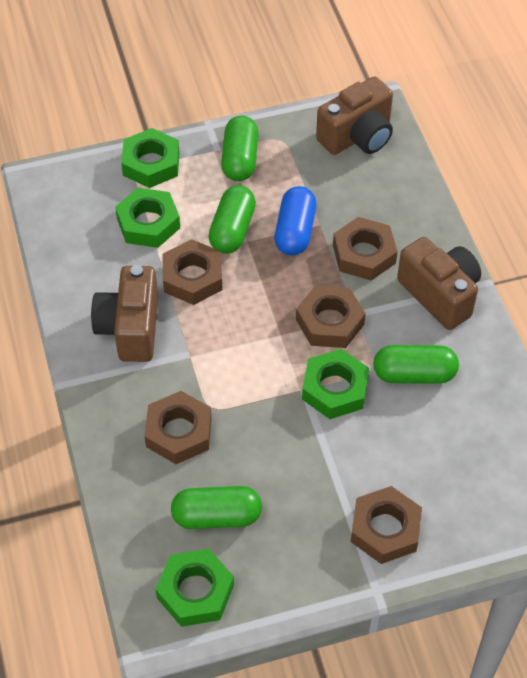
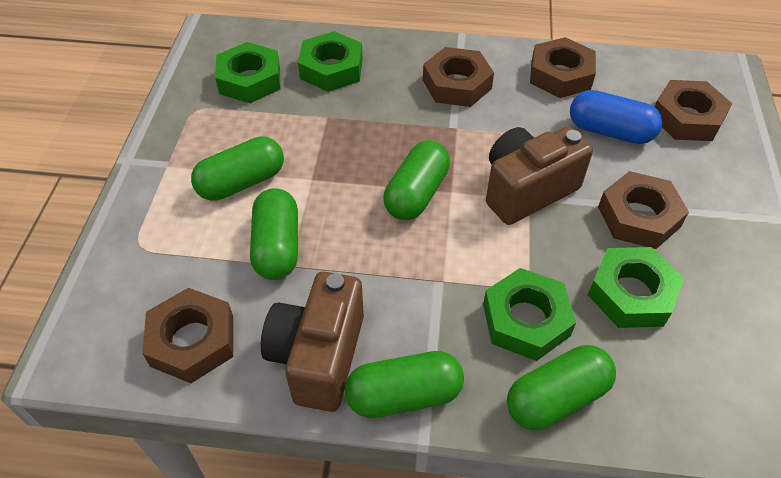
brown camera: [91,265,158,362] [316,77,393,155] [397,237,481,330] = 3 -> [261,272,364,412] [486,127,593,225] = 2
green capsule: [171,486,262,529] [208,185,256,254] [221,116,258,181] [373,345,459,384] = 4 -> [191,136,284,201] [250,188,298,280] [345,351,464,418] [384,140,450,220] [507,345,616,430] = 5

